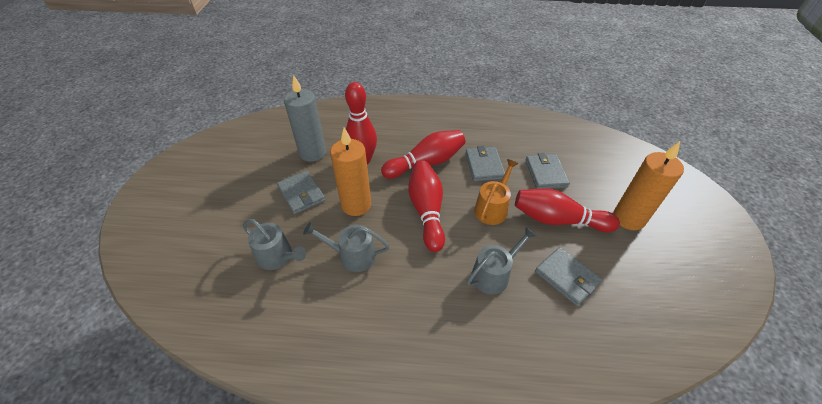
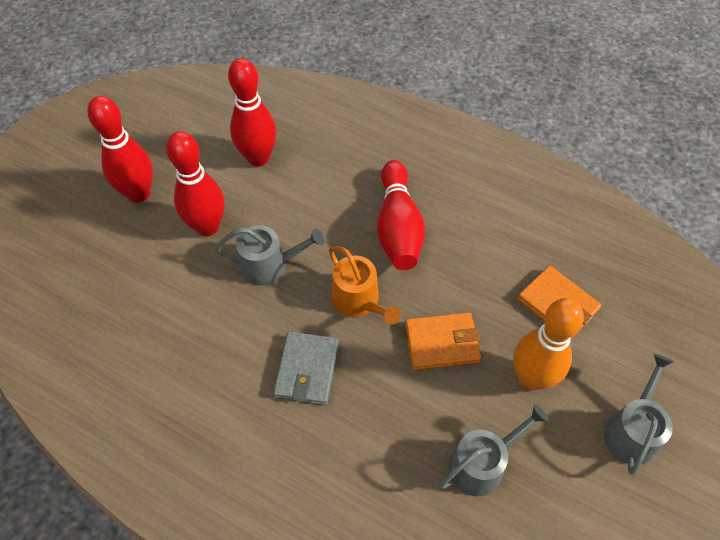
grey candle: [284,75,326,162] = 1 -> none = 0
grey wallet: [277,171,325,214] [465,146,505,182] [525,153,570,189] [535,247,602,306] = 4 -> [273,331,339,405] = 1
orange bowling pin: none = 0 -> [513,298,584,390] = 1
orange candle: [330,128,371,216] [613,141,684,230] = 2 -> none = 0
orange wallet: none = 0 -> [405,312,481,370] [517,265,601,339] = 2

